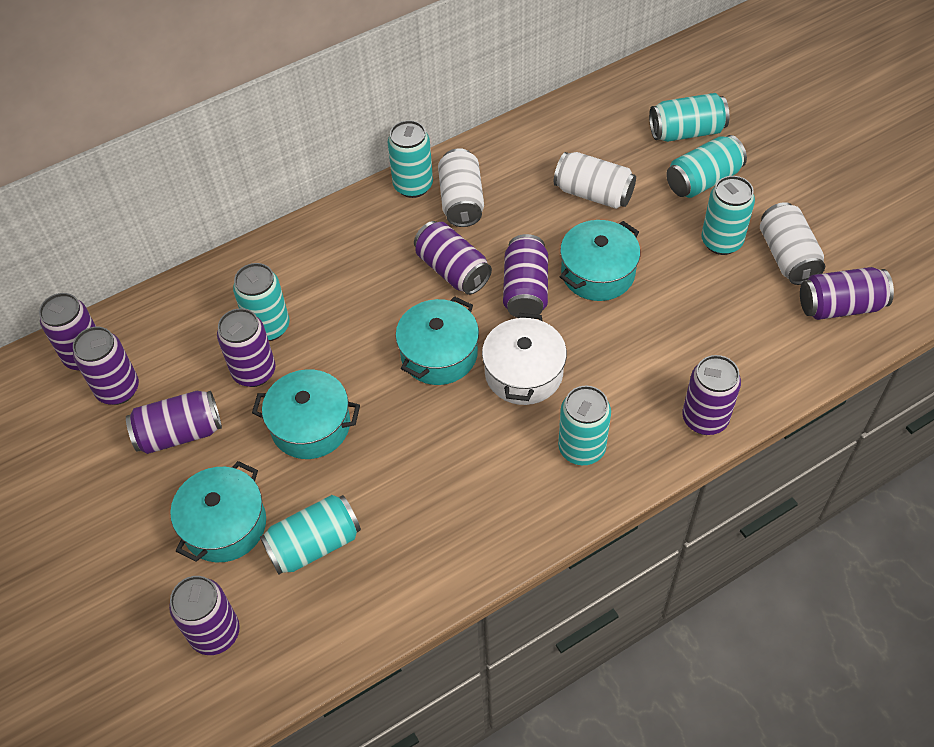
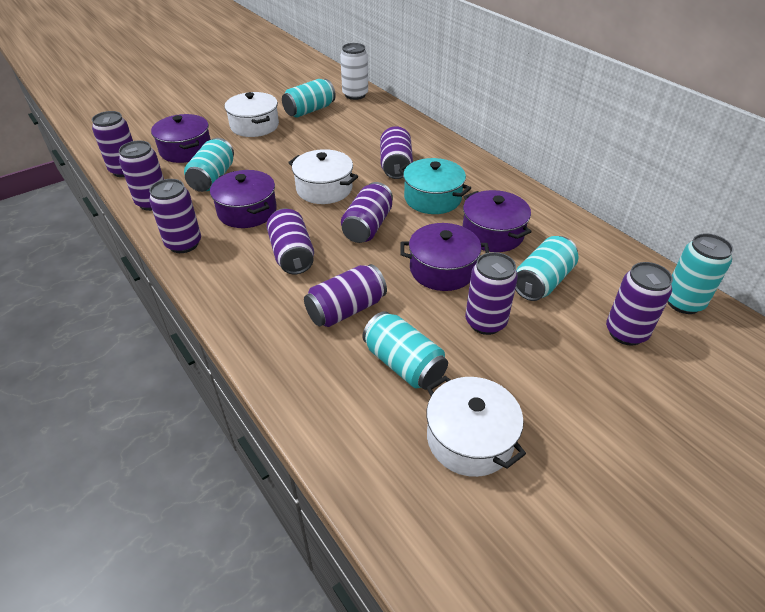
purple pot: none = 0 -> [151,114,211,163] [210,170,277,228] [400,223,489,291] [463,190,531,252] = 4
turquoise can: [233,263,289,341] [260,495,361,575] [388,120,433,198] [558,386,611,465] [649,93,729,142] [666,135,747,198] [701,176,755,255] = 7 -> [184,138,234,192] [282,79,336,118] [362,311,448,390] [515,236,578,301] [667,234,733,314] = 5
turquoise pot: [170,461,266,562] [252,369,360,459] [396,296,479,385] [560,220,640,301] = 4 -> [399,158,471,214] = 1
white can: [438,148,484,227] [554,152,636,209] [760,202,825,285] = 3 -> [340,43,368,100] = 1
white pot: [482,313,567,405] = 1 -> [225,92,279,137] [288,149,358,204] [426,376,526,477] = 3

